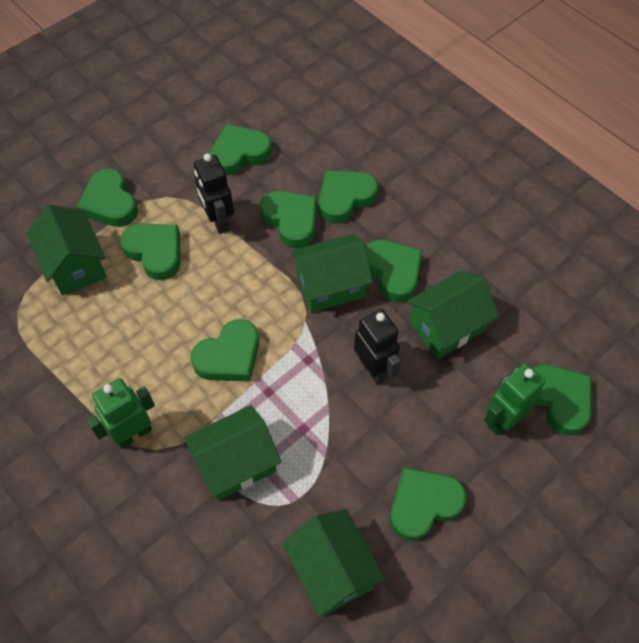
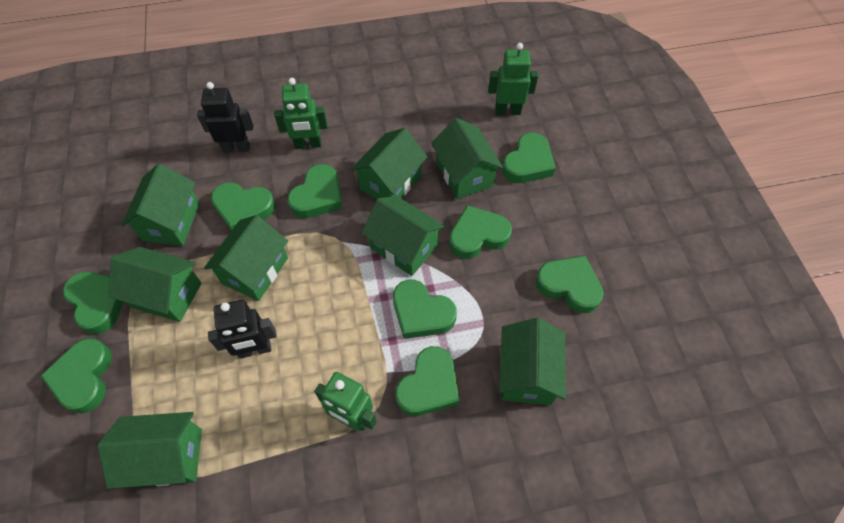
green house: [27,204,107,295] [184,405,282,501] [282,509,385,617] [290,234,373,313] [406,271,499,359] = 5 -> [98,412,202,489] [108,247,201,322] [121,163,200,246] [204,215,288,301] [351,128,428,199] [362,196,445,276] [431,118,503,199] [499,318,566,405] = 8
green robot: [87,378,155,449] [484,363,545,435] = 2 -> [274,78,328,149] [314,372,377,431] [488,43,538,115] = 3

